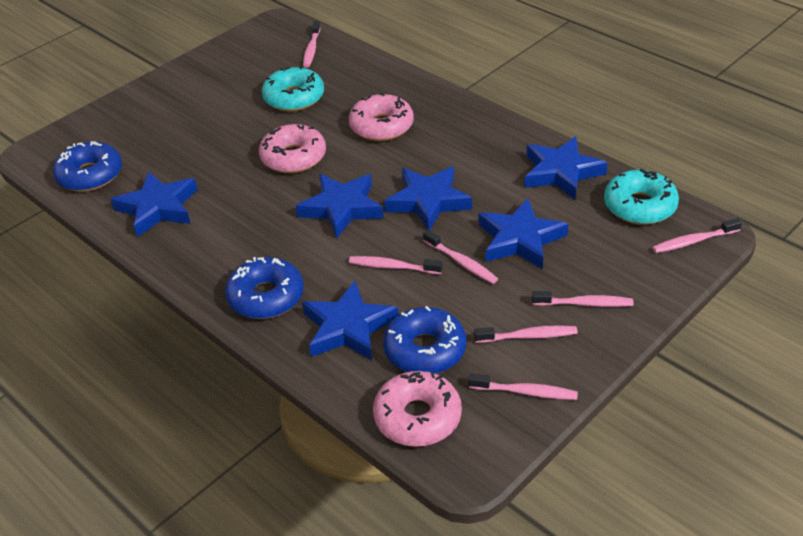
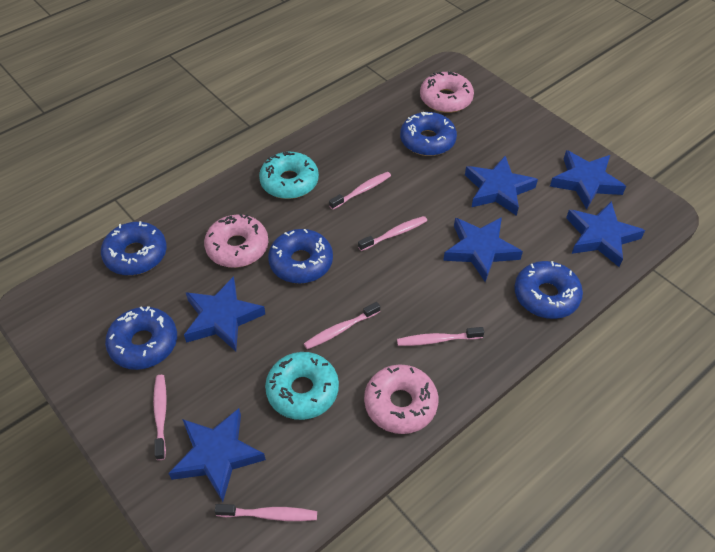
blue donut: [53,141,122,192] [225,257,304,319] [383,306,466,374] = 3 -> [101,221,167,275] [105,306,177,370] [268,229,333,284] [400,112,457,156] [514,261,583,319] = 5
pink toothbrush: [303,21,320,68] [349,256,443,274] [423,230,498,284] [468,373,578,400] [474,325,578,343] [532,291,634,307] [652,218,742,253] = 7 -> [153,375,167,460] [215,504,317,521] [304,302,380,349] [329,172,391,210] [358,216,427,251] [397,327,484,346] = 6

